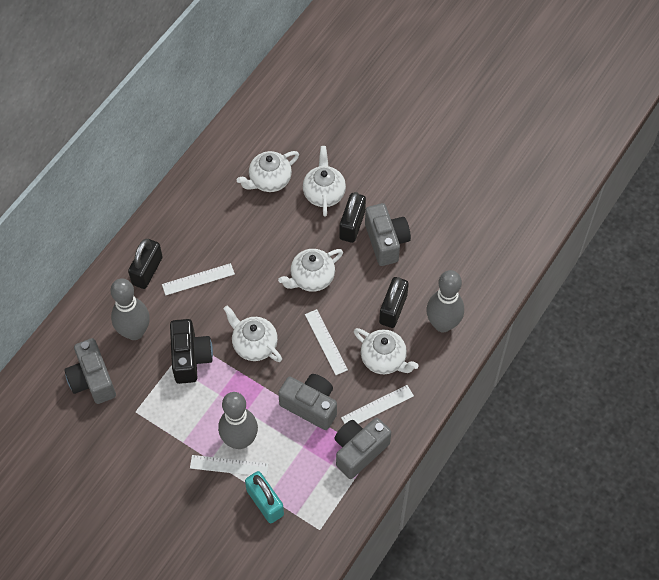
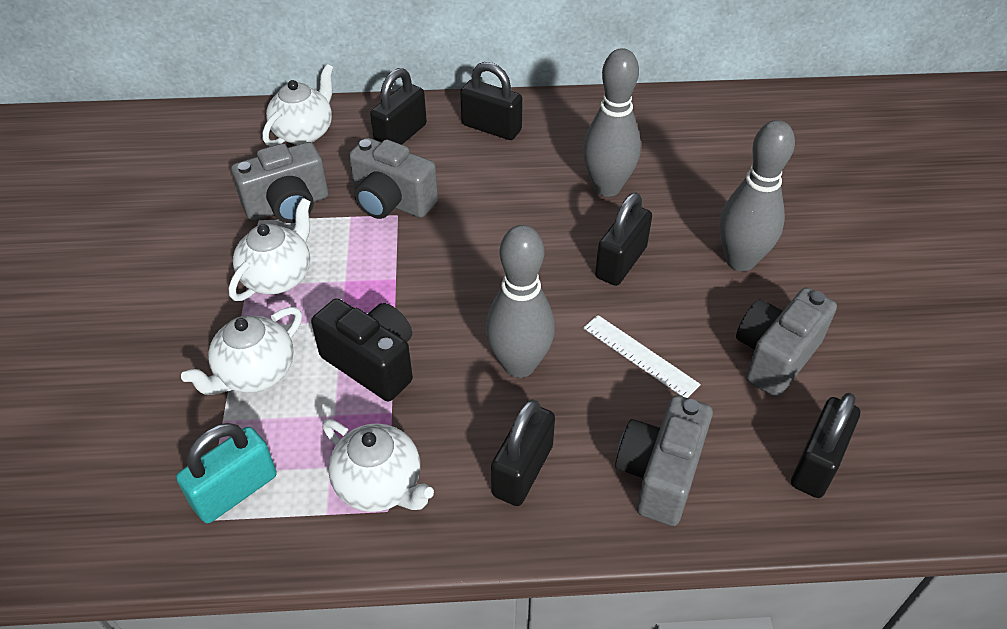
black padlock: [128,239,163,289] [339,192,366,243] [379,277,409,328] = 3 -> [370,68,427,145] [460,62,523,140] [491,399,555,506] [595,193,652,286] [791,393,860,498] = 5
white ruler: [162,263,235,295] [190,455,268,477] [305,309,348,375] [341,385,414,424] = 4 -> [583,315,701,398] = 1
white teapot: [223,305,282,362] [237,151,299,192] [278,249,343,292] [303,146,346,217] [354,328,419,374] = 5 -> [181,307,302,395] [229,198,311,301] [263,64,333,146] [322,419,434,512] = 4

